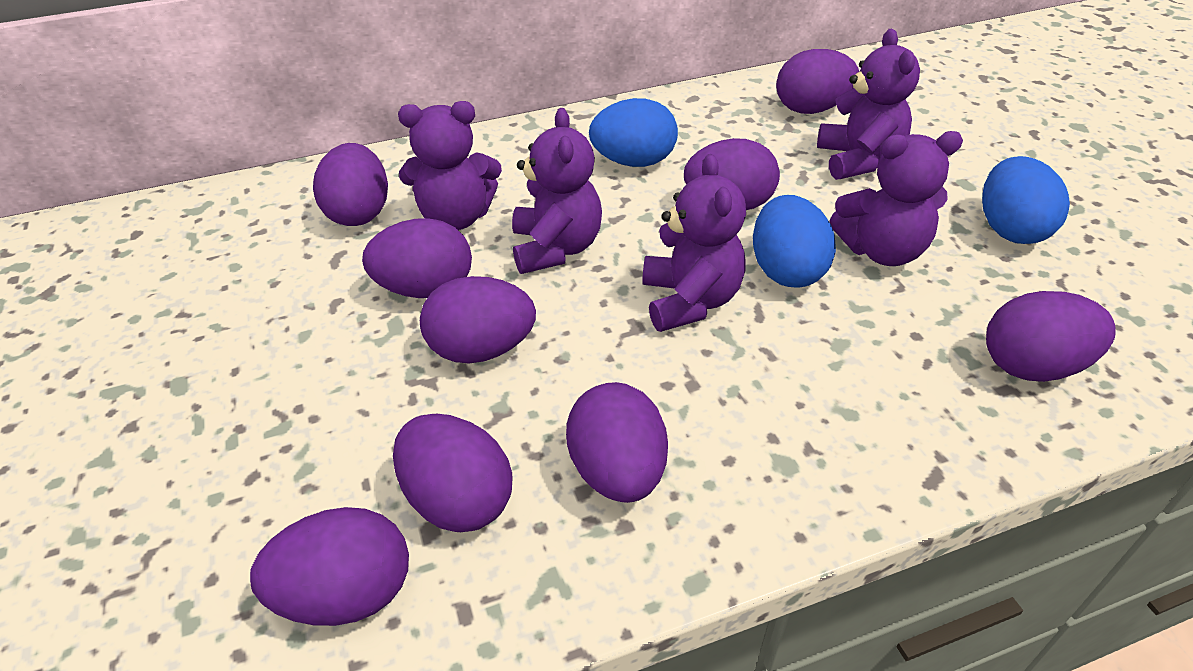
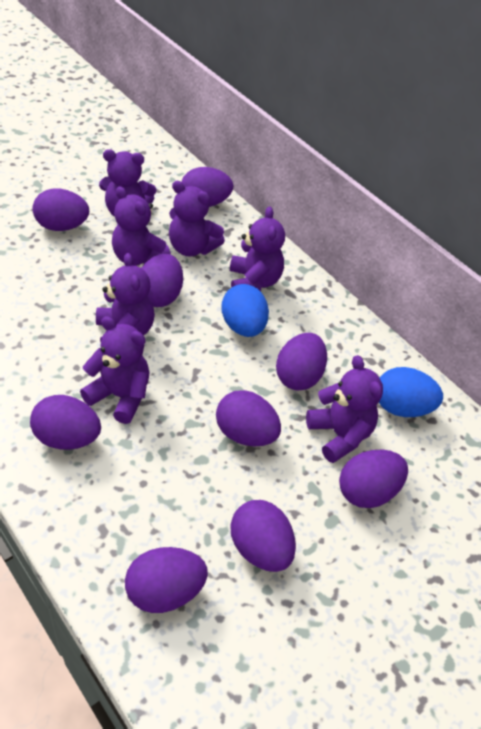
blue egg: [589,98,678,167] [753,195,836,287] [982,156,1070,244] = 3 -> [222,284,269,337] [379,367,443,417] = 2
purple teddy bear: [398,101,502,230] [512,108,602,274] [642,154,746,332] [817,29,920,180] [829,131,963,266] = 5 -> [80,316,150,424] [96,253,155,342] [99,149,156,217] [112,186,171,266] [169,181,225,257] [230,207,285,292] [306,355,383,463] = 7

